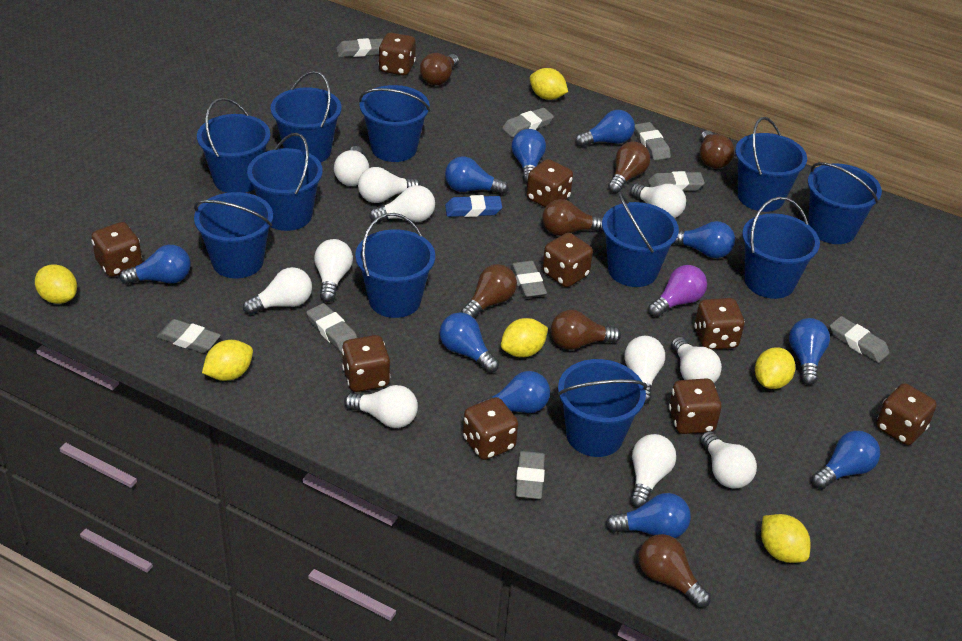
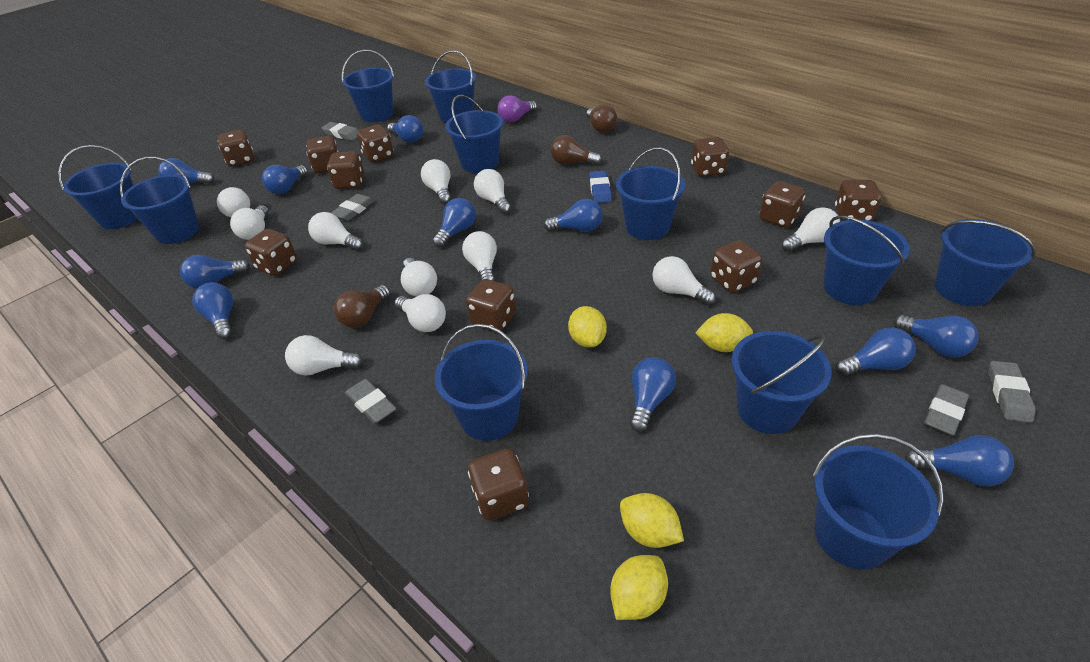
blue light bulb: [120,245,191,285] [440,312,499,373] [445,157,509,195] [476,371,550,413] [512,129,546,183] [575,110,635,147] [605,493,691,538] [672,221,735,258] [789,318,830,385] [812,431,880,489] = 10 -> [158,158,214,184] [180,255,250,289] [192,282,233,339] [262,165,308,194] [387,115,423,143] [433,198,476,247] [544,199,603,232] [630,357,676,432] [835,327,916,376] [893,314,978,358] [905,435,1014,486] = 11
brown dice: [91,222,142,277] [342,335,391,392] [379,33,416,76] [463,397,518,460] [527,159,573,207] [542,233,593,287] [669,378,721,434] [694,298,745,350] [876,383,937,445] = 9 -> [218,130,254,167] [245,229,297,276] [306,136,338,173] [327,151,364,189] [357,124,394,162] [466,279,516,332] [468,448,529,520] [691,137,729,177] [710,240,762,292] [759,181,805,228] [835,180,882,221] = 11
brown light bulb: [420,53,459,85] [461,264,517,318] [542,199,603,236] [551,310,621,350] [608,141,650,193] [638,534,711,608] [700,130,734,169] = 7 -> [334,285,390,328] [550,135,602,165] [587,104,617,133] = 3
grey eraser: [157,319,221,353] [306,303,357,352] [336,38,383,57] [502,108,554,137] [511,261,547,298] [516,451,545,499] [635,122,671,161] [648,171,705,191] [830,316,890,363] = 9 -> [322,122,358,141] [331,194,375,221] [345,379,396,424] [924,384,969,436] [988,361,1036,423] = 5
yellow lemon: [35,264,77,304] [202,340,253,381] [501,318,548,357] [530,68,568,100] [755,347,795,389] [761,514,810,563] = 6 -> [568,306,607,348] [610,555,668,620] [620,493,684,548] [695,313,753,352] = 4

